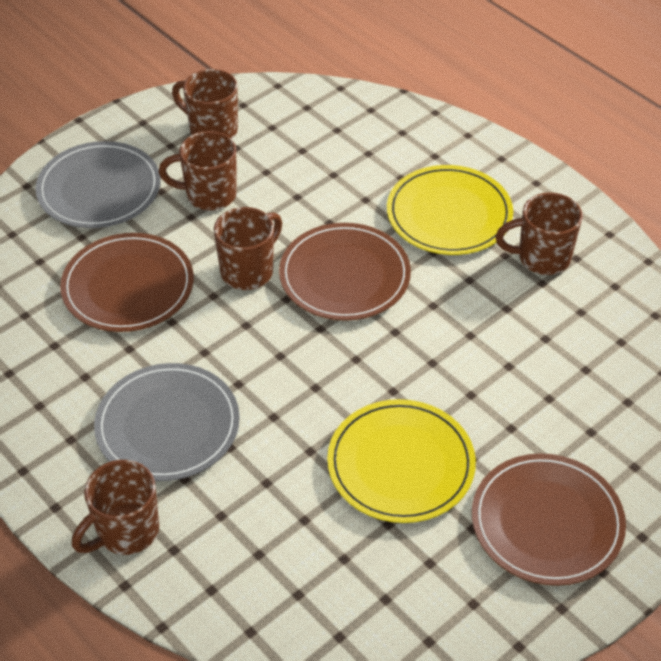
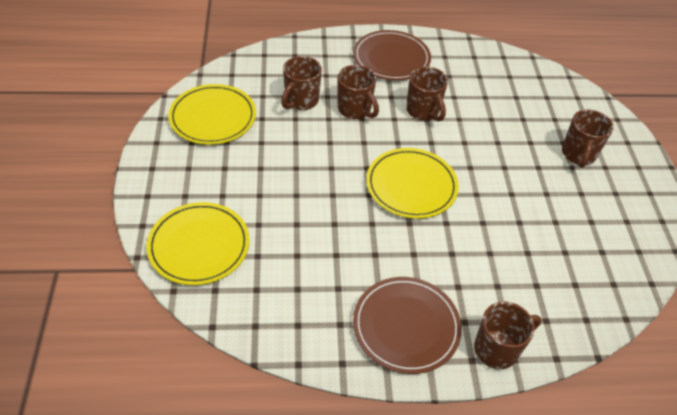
brown plate: [60,233,194,332] [279,223,411,321] [472,453,626,586] = 3 -> [353,30,431,81] [353,277,462,374] = 2
grey plate: [36,141,161,228] [94,363,240,481] = 2 -> none = 0
yellow plate: [327,399,476,523] [387,165,513,255] = 2 -> [147,202,250,285] [168,84,256,145] [366,148,459,219] = 3

